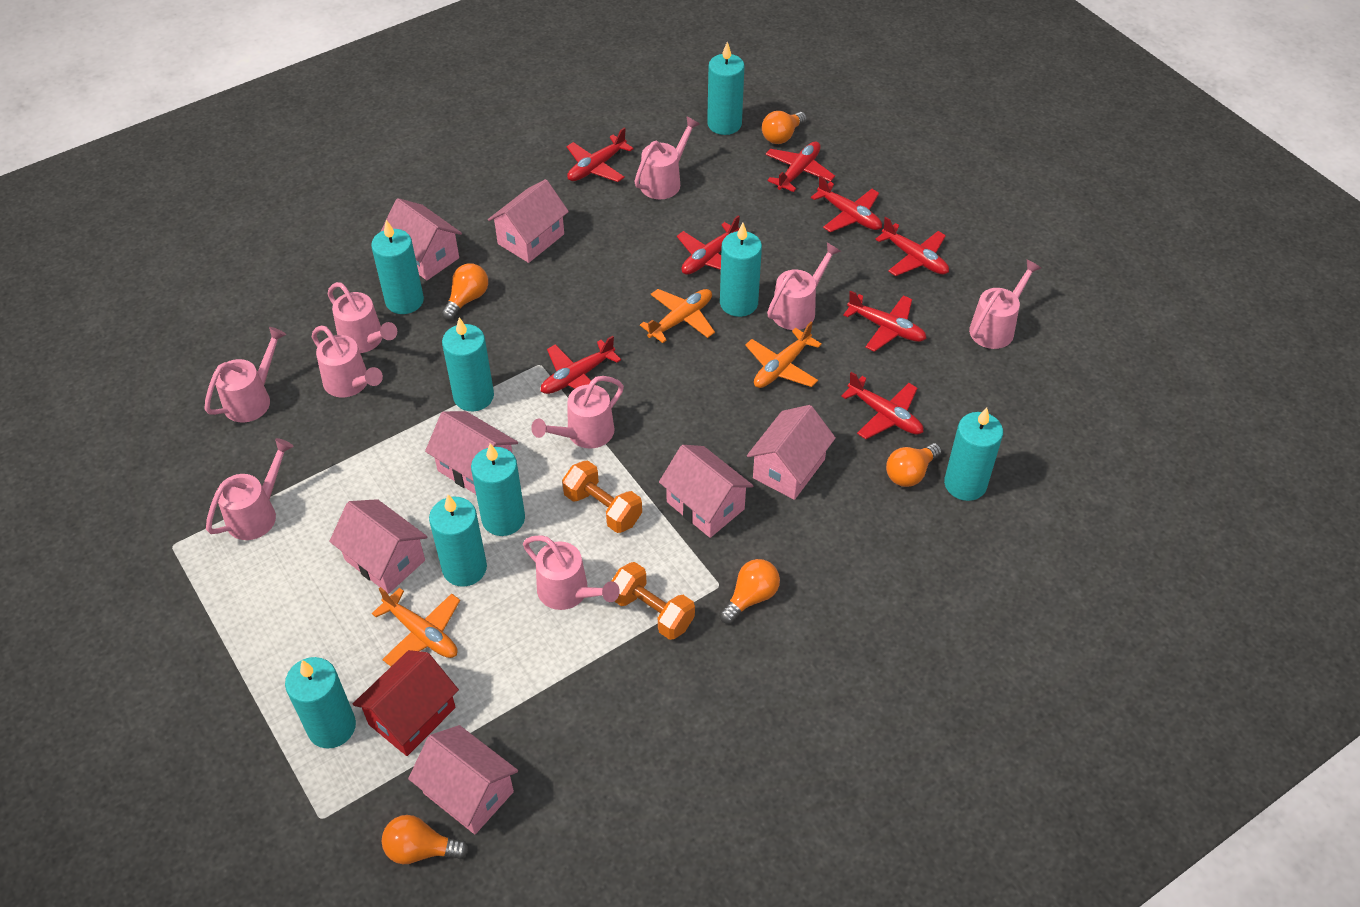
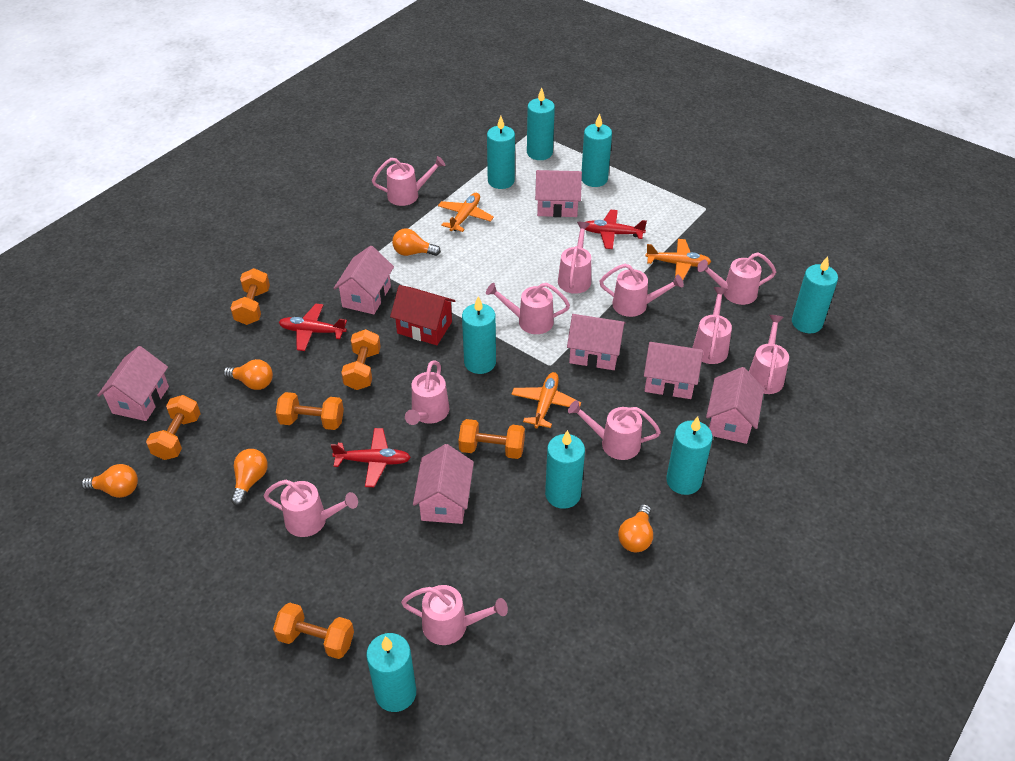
orange dumbbell: [562,460,642,533] [612,562,695,640] = 2 -> [146,395,201,460] [230,268,270,325] [273,602,354,659] [276,392,344,430] [341,329,381,390] [458,419,525,459] = 6
pink watering can: [204,327,287,423] [206,438,294,540] [312,325,383,397] [328,282,397,353] [523,535,620,610] [531,376,624,448] [634,116,700,199] [767,242,841,330] [969,260,1041,349] = 9 -> [263,480,358,537] [372,156,445,206] [401,585,508,645] [405,361,449,425] [486,283,570,334] [558,222,591,294] [568,400,661,460] [599,264,684,317] [692,287,732,364] [697,252,776,305] [749,315,789,394] = 11
red plane: [541,336,621,394] [566,128,634,182] [677,215,740,274] [765,141,835,192] [811,175,882,232] [841,372,923,439] [843,290,927,352] [875,217,949,276] = 8 -> [279,304,347,351] [331,428,411,487] [585,210,647,249] = 3

